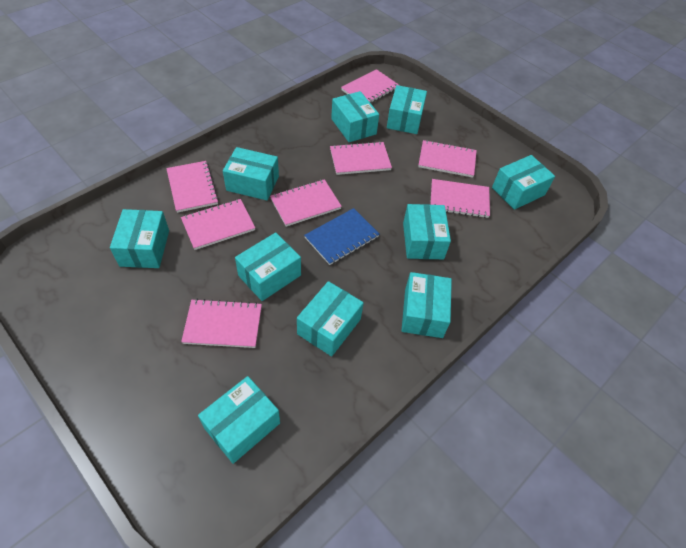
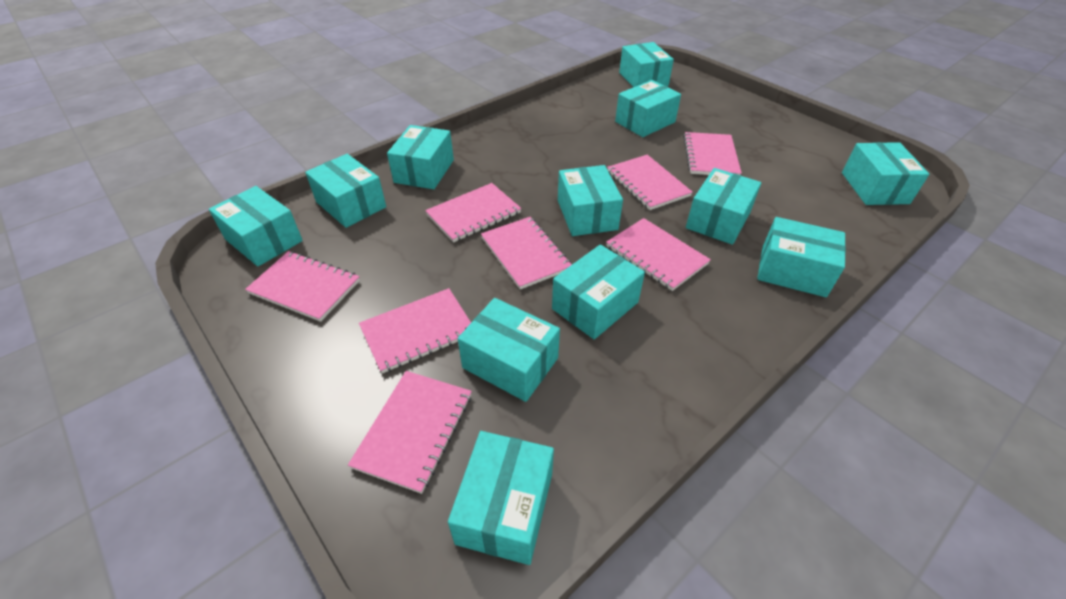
blue notebook: [304,208,380,265] = 1 -> none = 0
turquoise box: [110,209,169,268] [198,376,280,464] [223,147,279,200] [235,232,301,301] [297,281,364,356] [331,91,379,142] [387,85,427,134] [401,272,452,338] [403,204,451,259] [492,155,555,210] = 10 -> [209,186,303,266] [305,154,386,228] [387,125,454,189] [448,431,554,565] [458,298,560,402] [552,244,645,339] [558,165,623,236] [615,80,681,137] [619,42,674,87] [686,168,761,245] [757,217,846,297] [842,142,929,205] = 12

